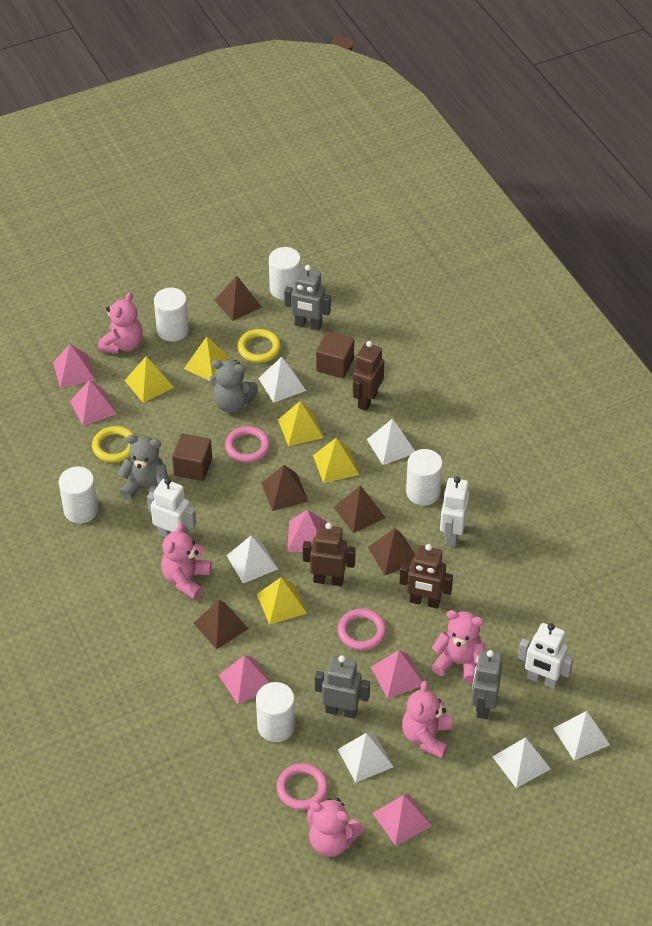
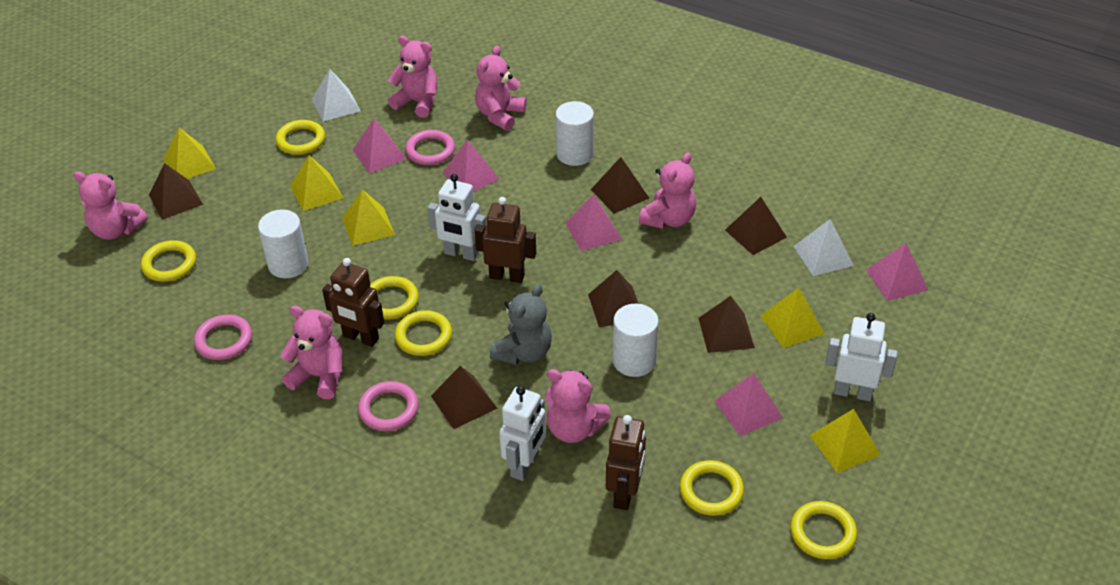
brown cube: [172,433,212,481] [316,331,354,378] = 2 -> none = 0
brown pyramid: [193,600,249,649] [215,276,262,321] [261,465,309,511] [334,485,386,533] [368,528,415,576] = 5 -> [149,163,203,220] [431,366,498,429] [588,270,639,327] [591,157,649,214] [699,296,755,353] [725,197,787,255] = 6
grey robot: [284,265,331,331] [315,655,370,719] [471,650,502,719] = 3 -> none = 0
grey teddy bear: [118,435,168,500] [210,360,258,413] = 2 -> [490,284,552,365] = 1
pink pyramid: [53,344,96,388] [70,380,117,426] [219,655,271,705] [287,510,327,552] [371,650,423,699] [373,793,432,846] = 6 -> [353,118,407,173] [442,139,499,191] [565,194,622,251] [714,373,783,436] [866,243,928,301] = 5
pink teddy bear: [98,292,143,354] [161,523,211,600] [307,798,364,857] [402,681,452,759] [432,610,485,683] = 5 -> [73,171,148,240] [280,306,342,399] [388,36,437,118] [475,46,527,131] [545,369,611,443] [639,152,696,229] = 6
white cylinder: [59,467,98,523] [154,288,189,341] [256,682,295,742] [269,247,301,300] [406,449,443,505] = 5 -> [258,209,309,278] [556,101,594,166] [612,304,659,377] = 3
white pyramid: [226,536,278,583] [258,357,306,403] [338,733,393,783] [367,418,415,465] [492,737,551,788] [553,711,610,761] = 6 -> [312,69,361,121] [793,219,854,276] = 2
yellow ring: [92,426,136,463] [238,329,281,363] = 2 -> [141,240,196,282] [275,120,325,155] [370,276,419,319] [394,310,452,356] [680,460,744,516] [790,501,857,559] = 6

